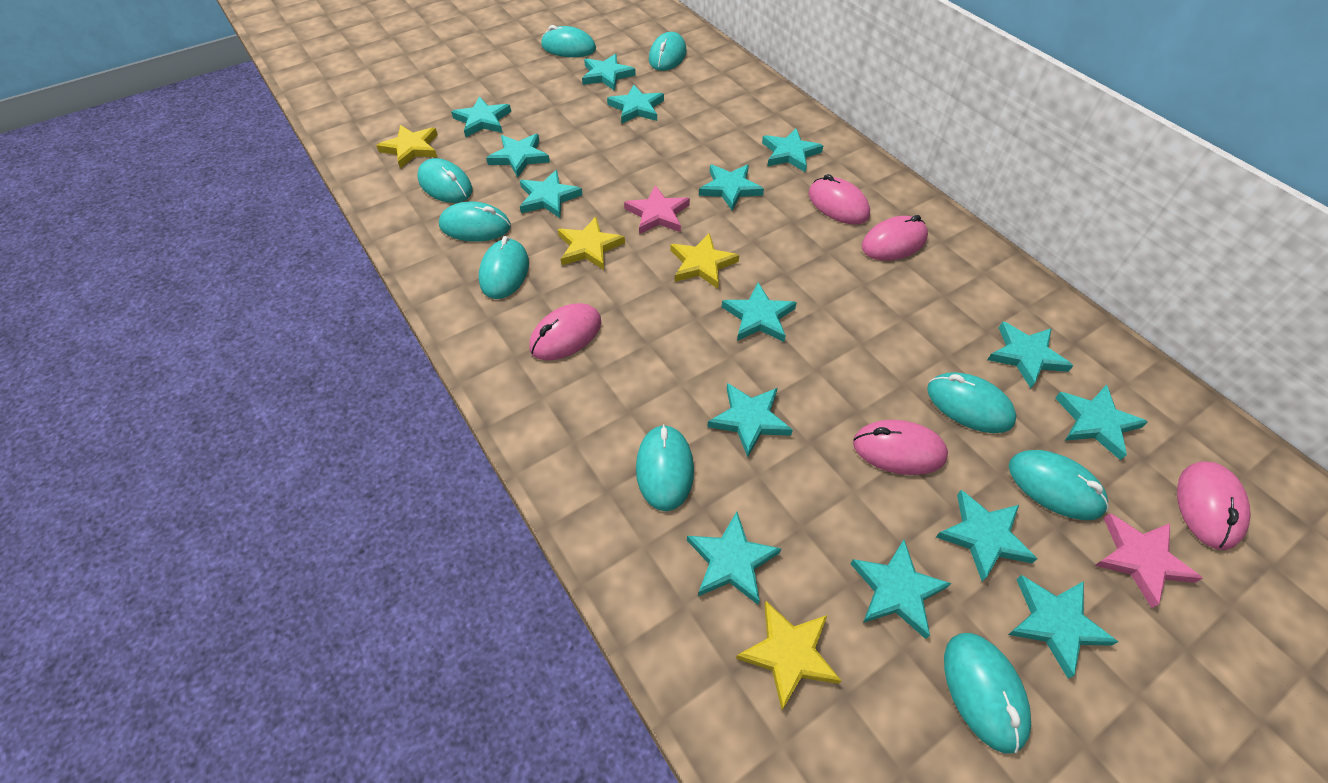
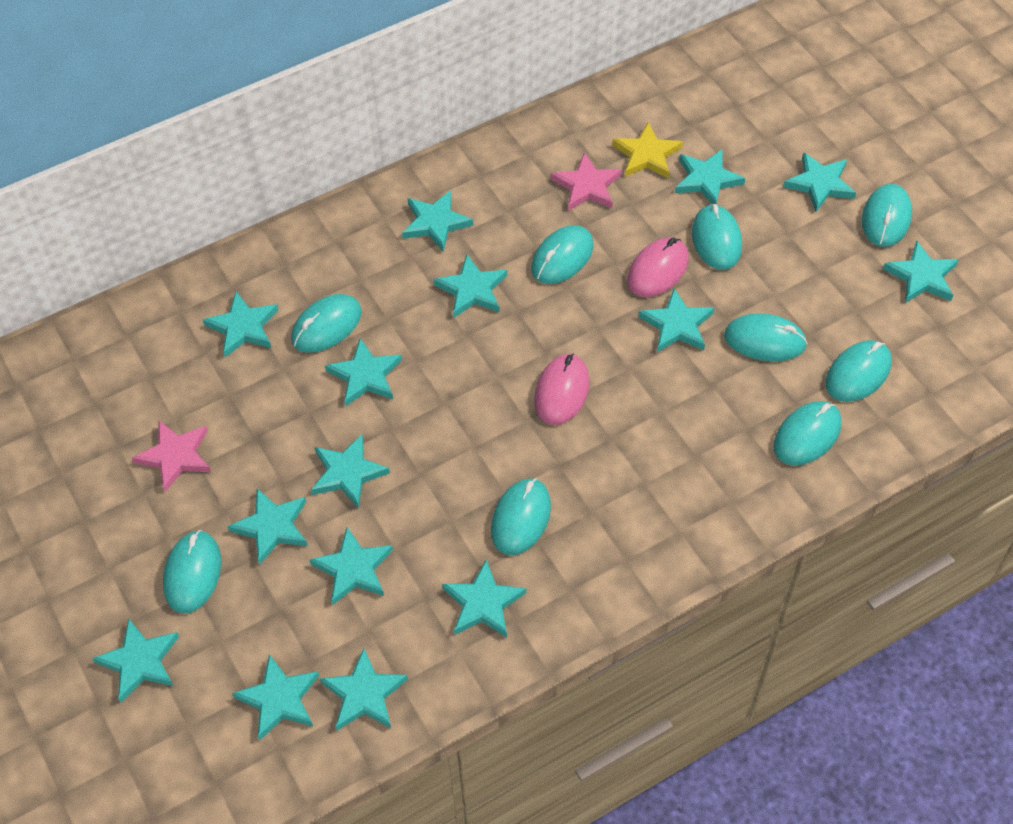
pink mouse: [529,303,601,361] [809,174,870,225] [853,420,948,475] [862,215,928,261] [1177,461,1251,550] = 5 -> [534,353,590,425] [627,237,689,297] = 2
yellow star: [376,125,438,168] [558,217,625,270] [671,233,739,289] [736,601,842,710] = 4 -> [612,122,683,179] = 1

